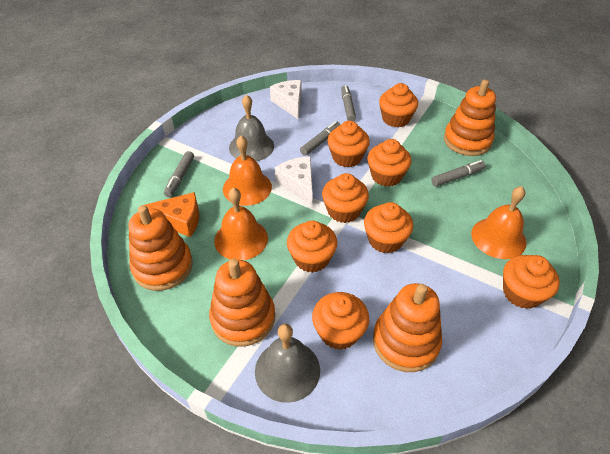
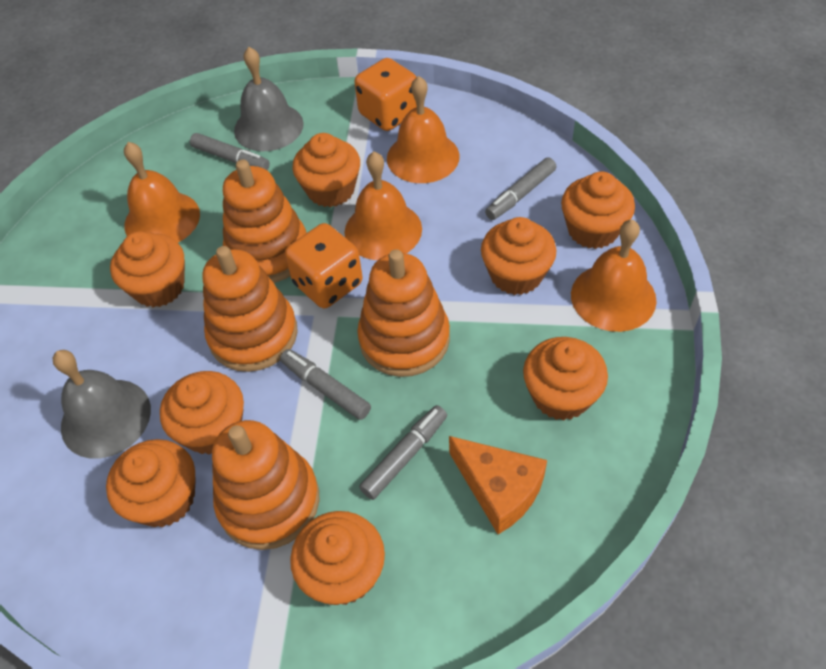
orange bell: [214,187,268,260] [223,136,272,206] [471,186,526,259] = 3 -> [124,142,200,243] [344,152,422,260] [387,76,459,183] [571,219,657,332] = 4
orange dice: none = 0 -> [285,223,363,308] [354,58,417,131] = 2
white cheese: [270,80,302,120] [275,156,313,205] = 2 -> none = 0

